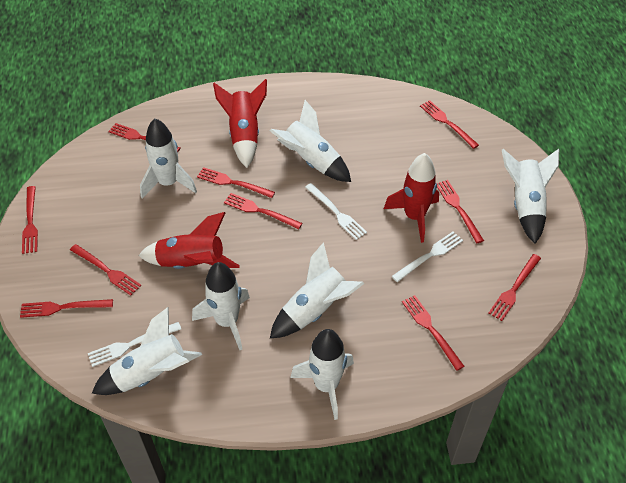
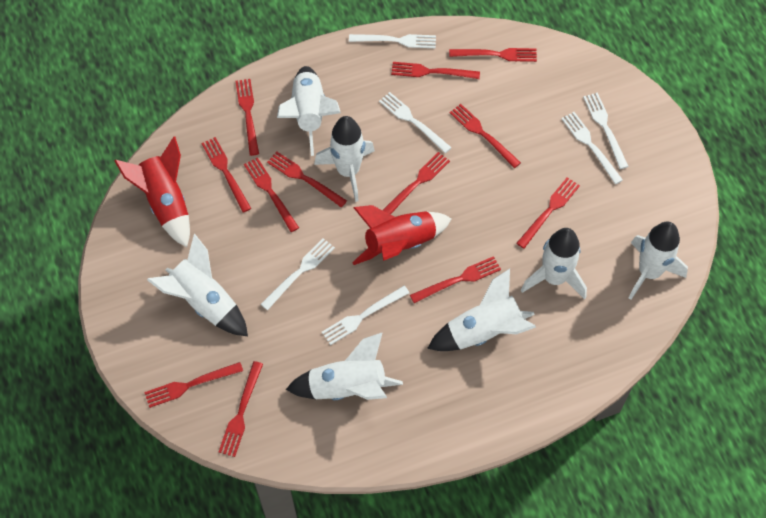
red fork: [20,299,113,318] [22,186,38,254] [70,244,141,296] [108,123,180,152] [197,167,275,198] [224,193,303,229] [402,295,465,371] [420,100,479,149] [437,180,484,243] [488,254,541,321] = 10 -> [144,362,243,408] [201,137,251,213] [219,361,263,457] [235,79,259,156] [244,157,299,232] [267,151,347,207] [383,152,450,214] [391,62,480,79] [410,256,501,303] [449,48,537,62] [450,104,521,168] [517,177,580,249] = 12
red rocket: [138,212,240,269] [213,79,267,168] [384,153,439,243] = 3 -> [114,137,190,247] [352,205,452,265] = 2
white fork: [88,322,181,367] [305,183,367,240] [392,231,463,282] = 3 -> [261,238,335,310] [322,286,409,345] [349,34,436,48] [379,92,452,153] [561,112,623,184] [583,93,629,169] = 6

